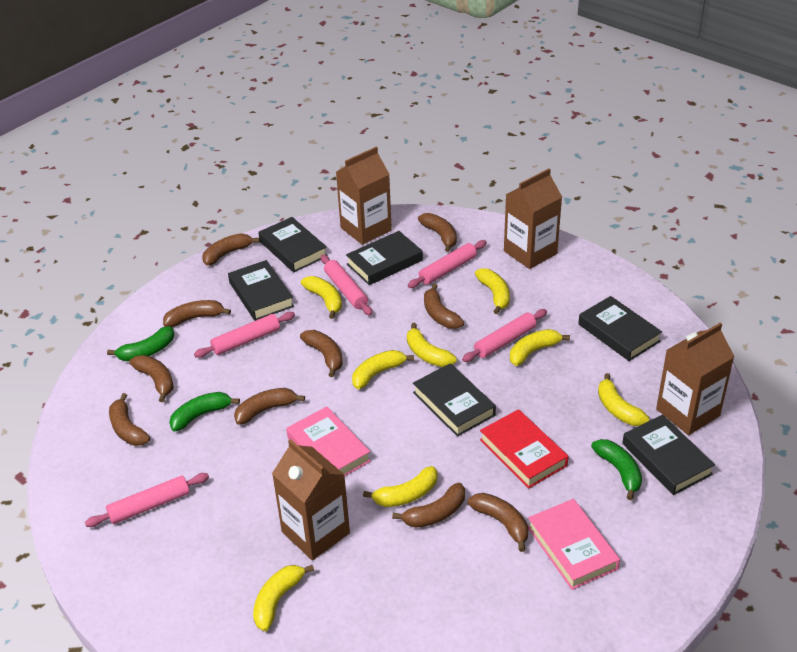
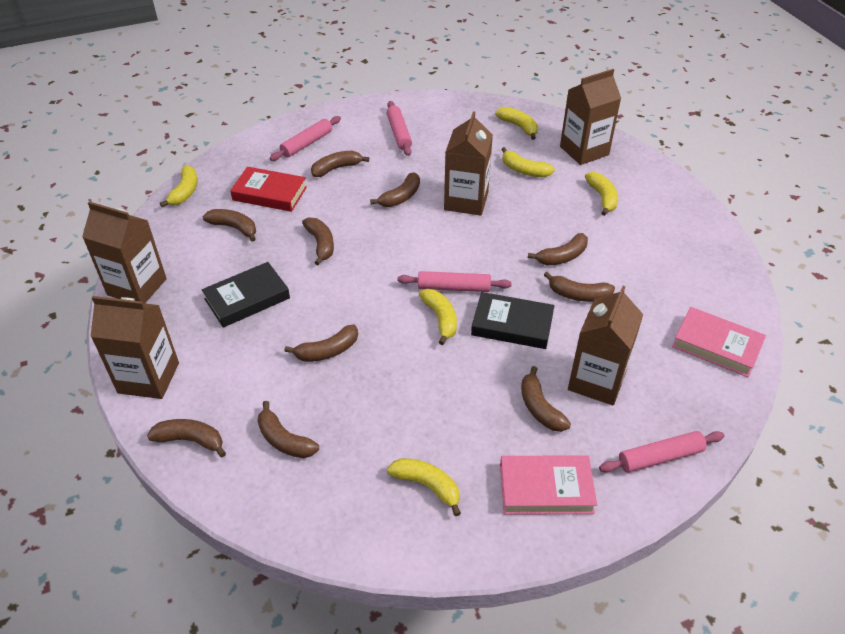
black book: [228,260,294,321] [258,217,327,272] [346,231,423,285] [413,363,496,437] [578,296,662,361] [622,415,715,495] = 6 -> [202,262,290,328] [471,292,555,349] = 2
brown carton: [272,439,350,560] [336,147,392,245] [504,168,562,269] [656,323,735,435] = 4 -> [82,202,167,303] [90,296,179,399] [444,111,493,216] [560,69,621,165] [568,286,643,406] = 5
green banana: [107,326,174,361] [169,392,240,431] [591,439,642,500] = 3 -> none = 0
pink rolling pin: [85,473,209,527] [194,312,295,358] [321,254,372,316] [408,240,487,288] [462,309,547,362] = 5 -> [270,116,341,161] [387,101,412,156] [397,271,512,292] [599,431,725,473] = 4
yellow banana: [253,565,314,631] [301,276,342,319] [352,350,414,389] [363,466,438,507] [407,323,457,367] [475,268,510,314] [510,329,570,366] [598,373,649,426] = 8 -> [160,165,198,207] [387,458,461,516] [419,289,457,345] [495,107,538,140] [501,147,555,177] [585,172,618,216] = 6

